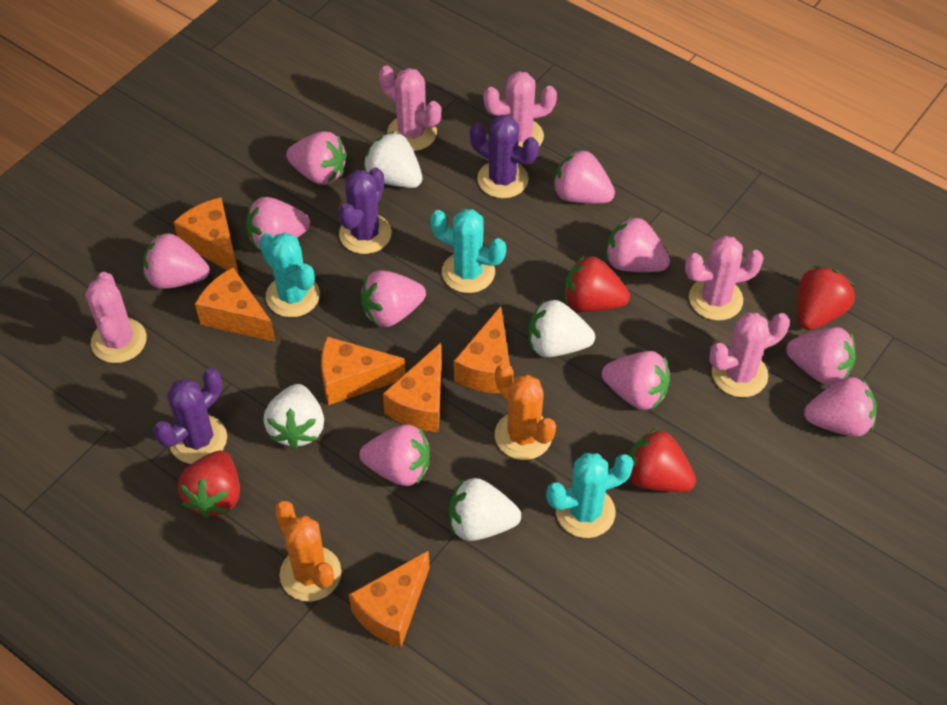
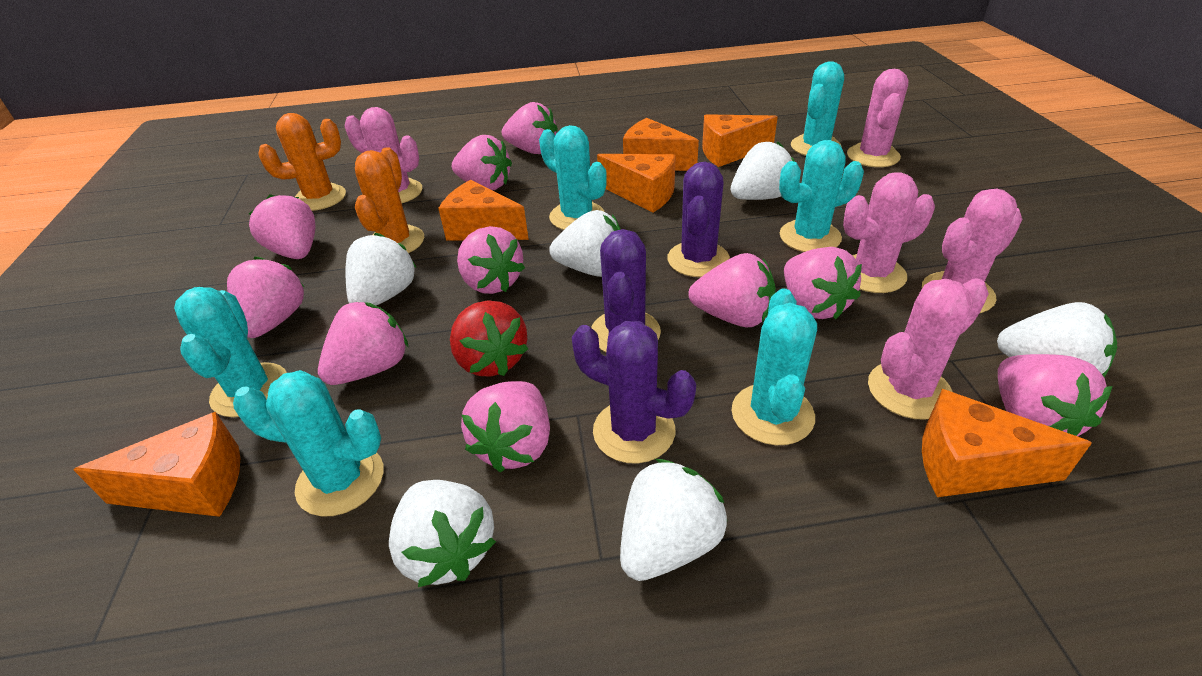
red strawberry: [178,451,240,518] [565,256,630,312] [629,429,696,492] [798,266,855,330] = 4 -> [450,300,528,377] = 1
turquoise cactus: [259,232,320,317] [430,209,506,293] [546,453,634,538] = 3 -> [174,287,287,417] [233,370,384,517] [539,125,607,230] [732,289,817,445] [779,140,864,252] [791,62,844,156] = 6
white strawberry: [263,384,324,449] [363,131,422,188] [449,478,521,541] [528,300,595,357] = 4 -> [345,233,417,305] [389,480,496,587] [549,210,621,277] [620,459,727,581] [731,141,795,200] [997,302,1117,378] = 6

